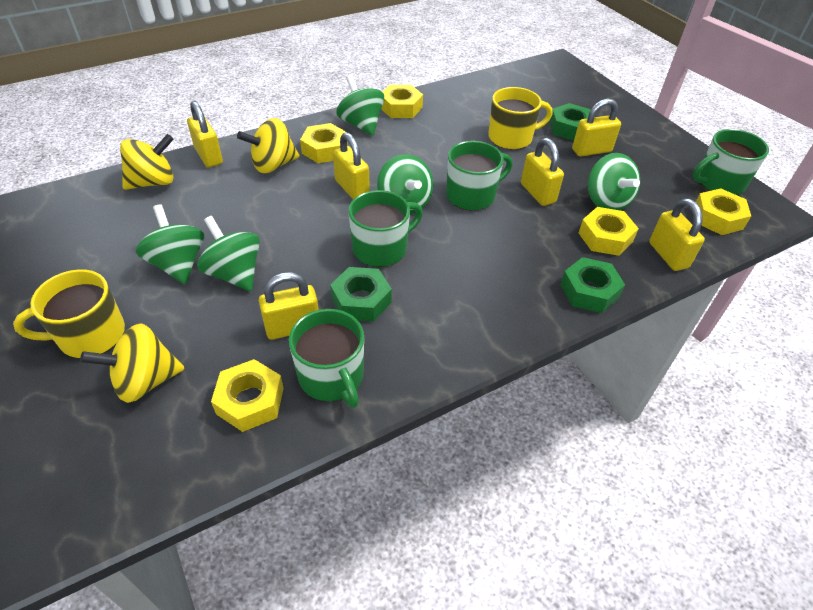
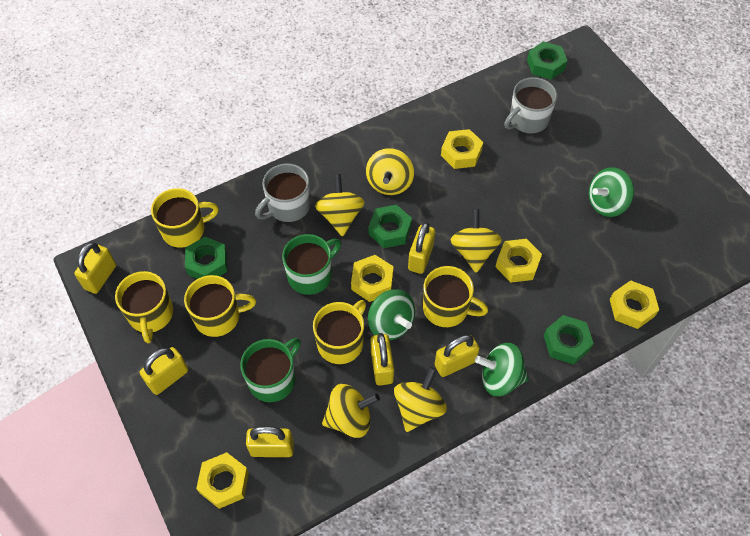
green mug: [289,309,364,408] [348,190,423,267] [446,141,513,211] [693,129,769,195] = 4 -> [240,338,301,402] [282,234,341,295] = 2
green nut: [330,267,392,322] [550,103,591,141] [560,257,625,313] = 3 -> [185,237,227,279] [369,205,412,248] [527,42,568,80] [544,315,594,365] = 4
green spinning top: [136,204,204,284] [197,216,260,291] [336,75,384,136] [377,154,433,214] [588,153,640,211] = 5 -> [368,289,415,340] [475,343,529,396] [589,167,634,217] = 3
grey mug: none = 0 -> [255,163,310,222] [504,77,557,133] = 2
yellow mug: [13,269,125,358] [488,87,552,150] = 2 -> [115,271,173,343] [151,188,219,248] [184,275,256,337] [313,300,366,364] [423,266,488,327] = 5
yellow spinning top: [80,324,185,403] [120,134,174,190] [237,118,300,173] = 3 -> [315,174,365,236] [322,384,380,438] [366,148,414,195] [394,367,447,432] [451,209,502,273] = 5

